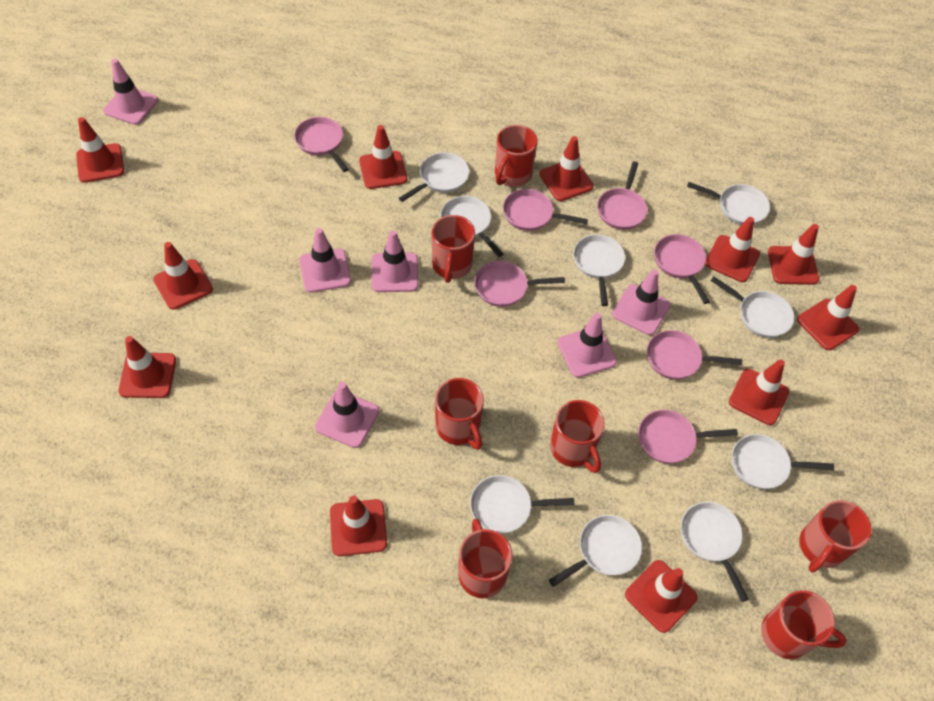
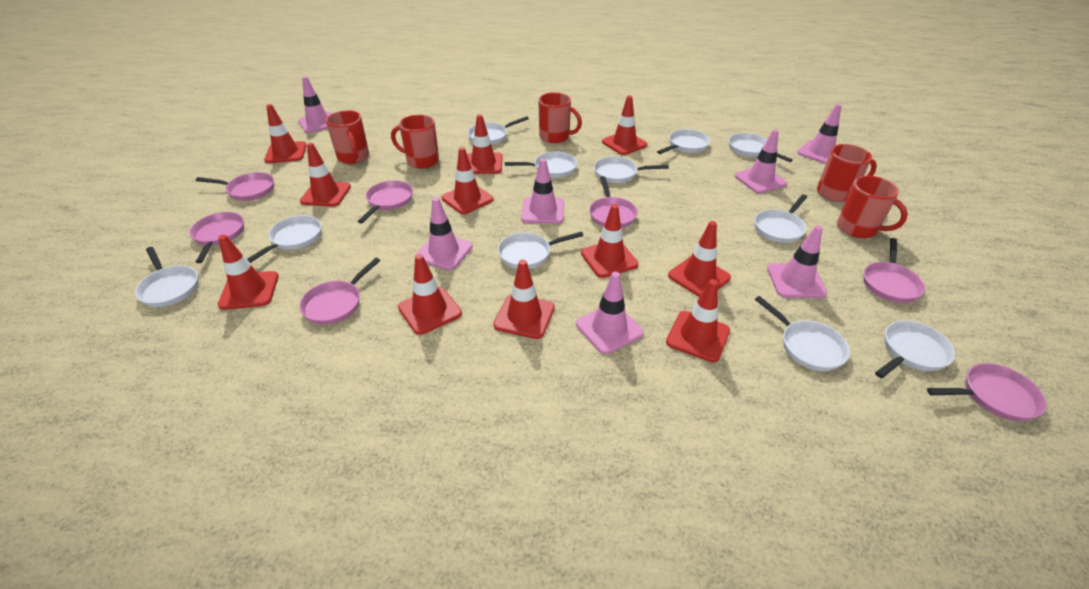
pink traffic cone: [103,59,158,125] [299,228,351,293] [315,382,379,448] [372,230,418,292] [558,313,617,378] [612,269,670,335] = 6 -> [298,76,332,133] [415,197,473,270] [521,158,564,224] [576,272,644,354] [735,129,787,193] [767,225,828,298] [797,104,841,164] = 7
red mug: [432,215,475,283] [435,378,484,450] [458,519,513,598] [495,125,538,187] [550,400,605,473] [761,590,847,659] [799,500,872,573] = 7 -> [325,110,369,164] [391,115,439,169] [538,92,582,143] [817,144,877,202] [837,176,908,238] = 5
white pan: [399,152,469,202] [440,196,503,257] [470,475,574,534] [549,515,642,587] [573,234,625,306] [681,502,749,602] [687,182,770,225] [711,277,794,338] [732,434,834,489] = 9 -> [135,247,198,307] [247,215,322,263] [468,116,529,145] [498,231,584,269] [505,151,577,178] [594,156,669,183] [657,129,710,154] [729,133,793,162] [754,194,807,243] [755,296,850,371] [875,321,955,378] = 11

